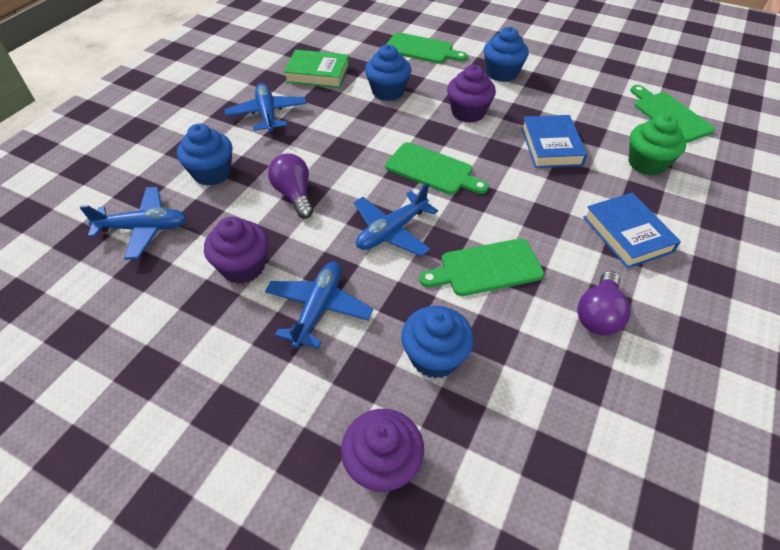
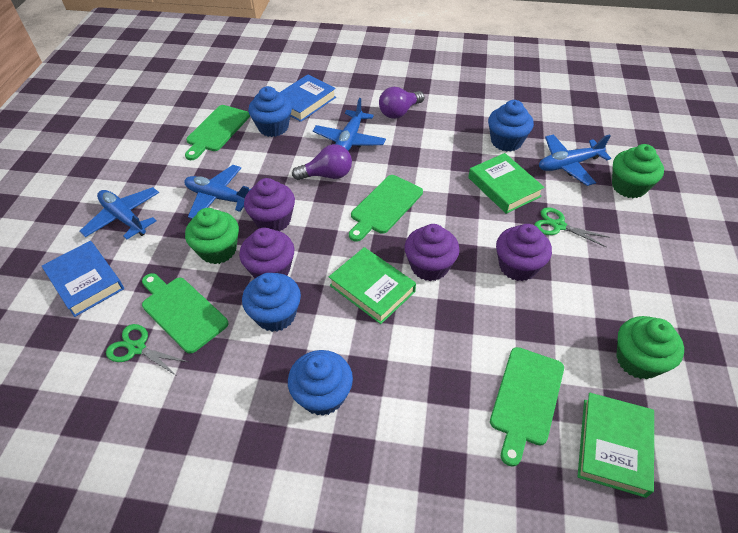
green book: [284,50,349,88] = 1 -> [329,247,416,324] [468,153,544,214] [578,393,654,498] = 3
green cupcake: [628,114,686,176] = 1 -> [185,208,239,264] [612,144,664,198] [616,316,684,379] = 3
green scissors: none = 0 -> [106,324,188,375] [534,207,610,247] = 2
purple cupcake: [204,217,268,284] [341,409,424,492] [447,65,496,123] = 3 -> [239,228,294,278] [244,178,295,231] [405,224,460,281] [496,224,552,281] = 4

